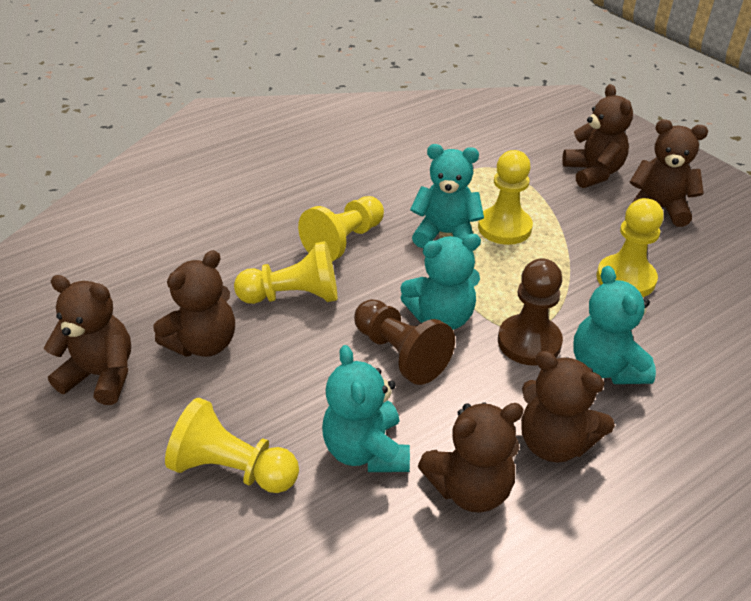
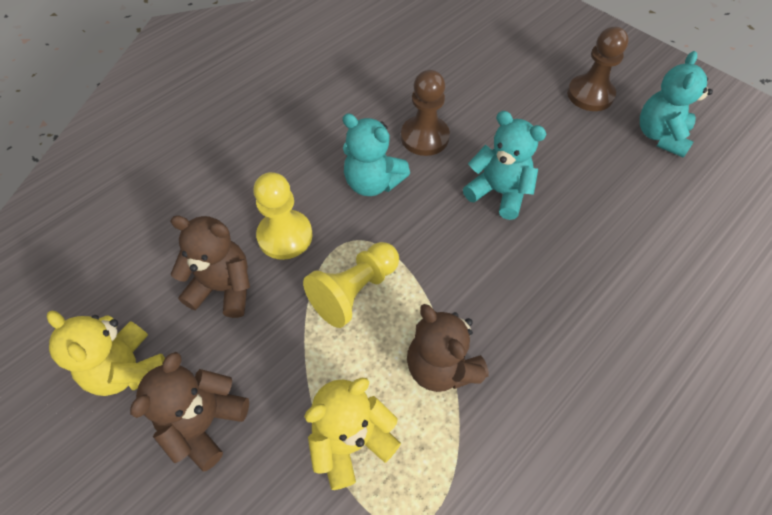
brown teddy bear: [44,275,131,405] [154,250,235,357] [418,402,524,513] [521,351,615,463] [562,84,633,188] [629,119,708,227] = 6 -> [130,352,249,471] [170,216,250,318] [407,304,489,392] = 3
turquoise teddy bear: [322,345,410,472] [400,234,481,330] [410,144,484,248] [573,266,656,384] = 4 -> [343,113,410,196] [463,111,547,220] [640,51,713,158] = 3
yellow pawn: [165,398,299,493] [234,241,337,304] [298,196,384,262] [478,150,533,245] [597,198,664,297] = 5 -> [254,172,313,260] [303,242,399,328] = 2
yellow teddy bear: none = 0 -> [47,311,165,396] [304,378,401,490] = 2

